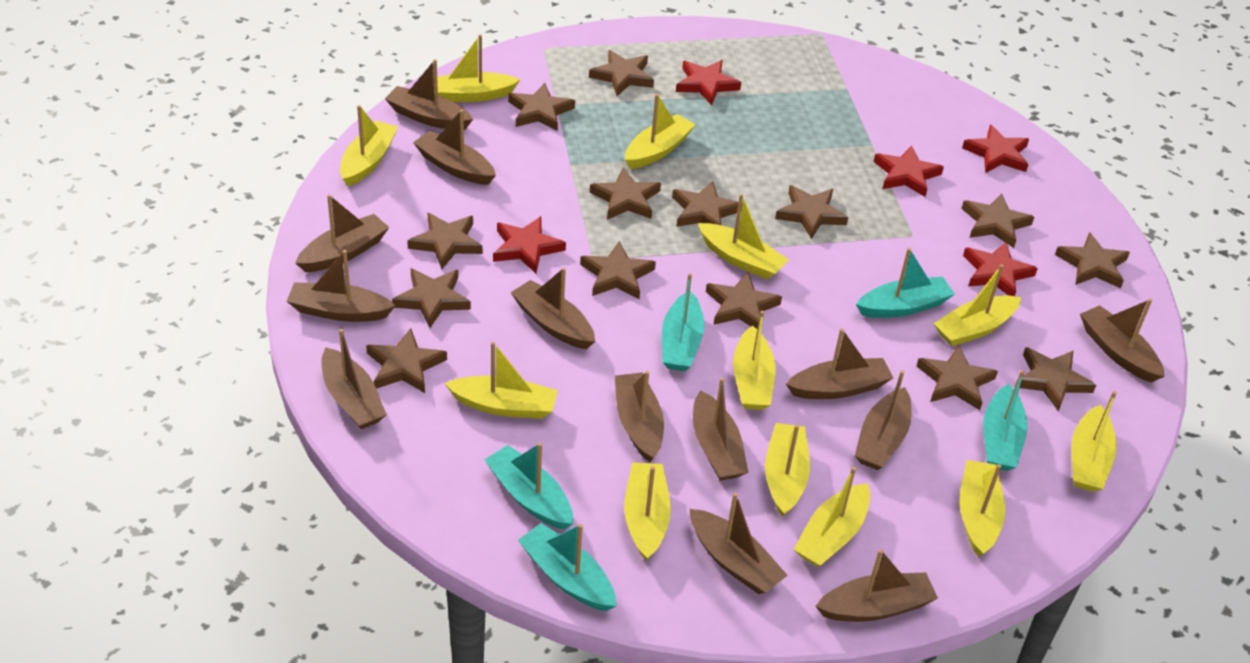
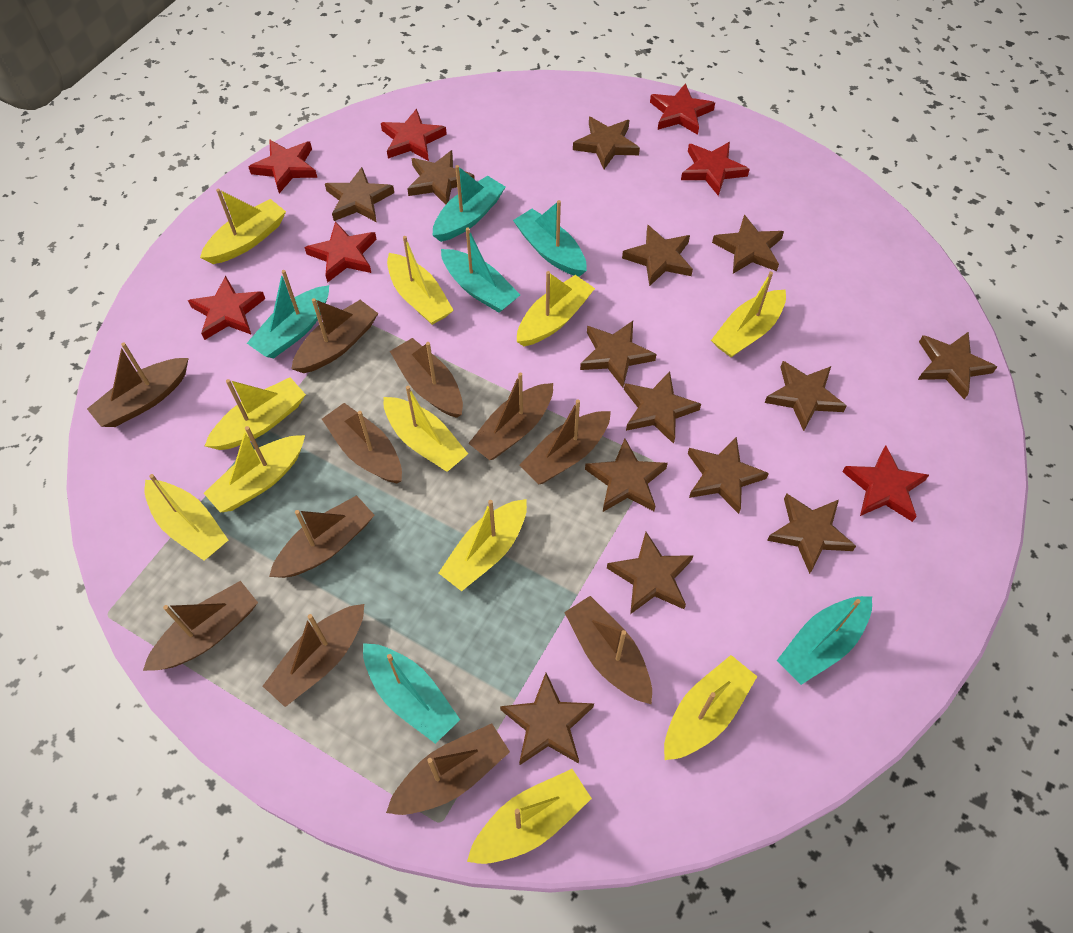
brown boat: [286,250,396,322] [295,194,389,272] [321,329,387,429] [385,59,473,130] [413,109,496,185] [510,267,595,349] [615,371,664,462] [690,493,788,594] [693,378,749,481] [786,328,893,399] [815,549,938,622] [855,371,912,470] [1080,299,1165,382] = 13 -> [87,343,189,427] [143,581,258,671] [263,604,364,707] [269,495,375,578] [291,298,378,373] [322,403,402,483] [386,724,510,815] [390,338,463,418] [468,372,553,460] [519,399,611,484] [564,596,652,704] = 11
red star: [493,216,566,274] [676,60,741,105] [874,146,944,197] [962,125,1029,173] [963,242,1038,296] = 5 -> [188,276,265,340] [249,139,317,193] [305,221,377,283] [381,109,447,161] [650,83,715,135] [681,142,750,196] [842,445,929,522] = 7
turquoise boat: [484,442,573,530] [518,523,616,611] [662,273,704,371] [856,248,955,318] [983,370,1027,471] = 5 -> [247,270,329,358] [363,643,460,744] [432,165,506,242] [441,228,520,313] [513,200,587,277] [777,596,872,685] = 6
yellow boat: [340,105,398,187] [437,34,520,102] [444,342,558,419] [624,462,671,561] [625,94,696,169] [698,194,789,279] [733,310,776,410] [765,423,810,517] [793,467,870,567] [933,264,1021,347] [959,460,1006,557] [1071,391,1117,492] = 12 -> [144,474,228,560] [200,189,286,264] [204,426,305,513] [205,377,306,450] [384,386,468,472] [387,236,454,325] [439,499,527,591] [467,769,592,864] [517,271,595,346] [664,655,757,760] [711,271,786,357] = 11

